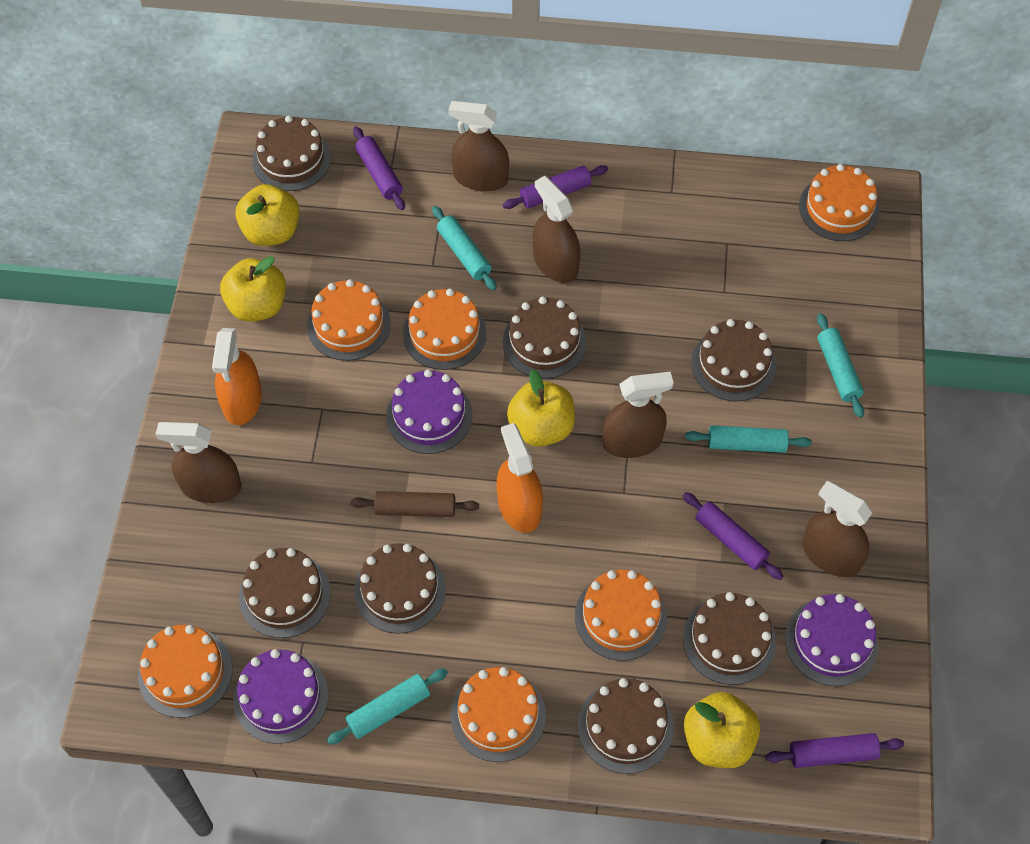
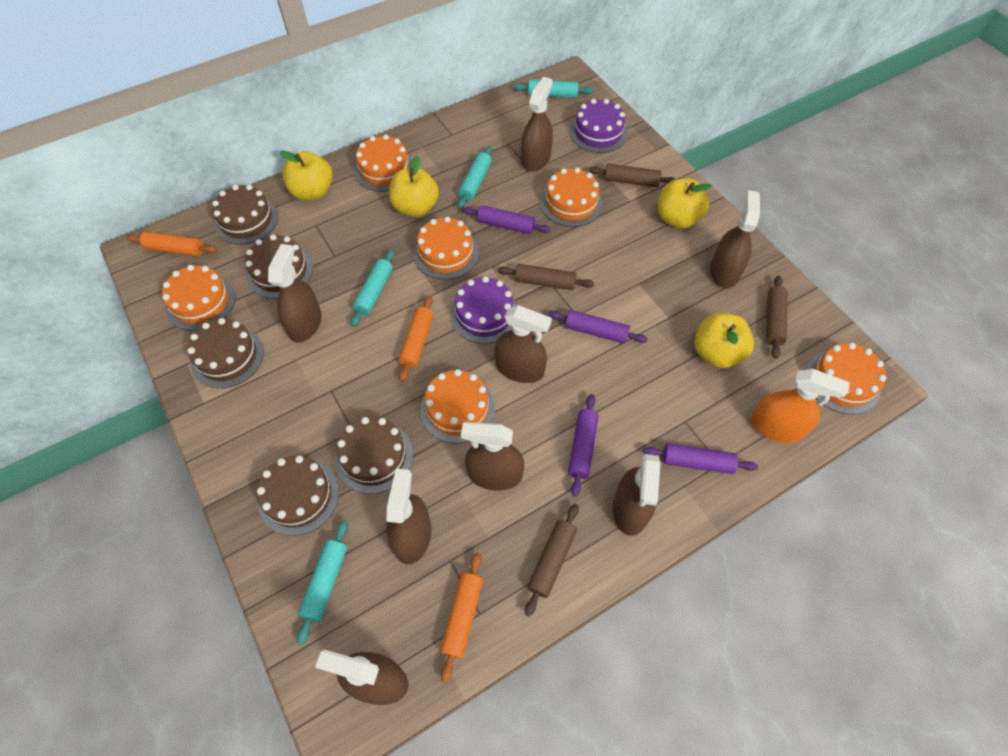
brown cake: [239,548,331,638] [252,115,331,191] [354,543,446,634] [503,297,587,379] [578,678,674,774] [683,592,776,685] [691,319,776,401] = 7 -> [187,318,264,388] [212,185,278,245] [245,234,313,299] [257,456,339,536] [335,417,413,494] = 5
brown rolling pin: [350,491,479,517] = 1 -> [498,264,594,290] [525,504,579,616] [589,164,677,187] [766,275,788,358] = 4
brown spray bottle: [155,422,241,503] [448,101,509,192] [533,176,580,283] [602,372,674,458] [802,481,872,577] = 5 -> [268,244,321,343] [315,650,409,705] [386,468,431,564] [461,422,524,491] [494,305,552,383] [521,77,553,172] [613,454,661,536] [710,190,760,288] = 8
orange rolling pin: none = 0 -> [127,232,217,256] [399,296,433,382] [440,552,483,683] = 3
orange spray bottle: [212,328,262,425] [497,423,543,533] = 2 -> [751,369,850,443] = 1
purple cake: [233,649,329,744] [386,369,472,454] [785,594,879,686] = 3 -> [450,276,517,344] [570,99,627,153] = 2

